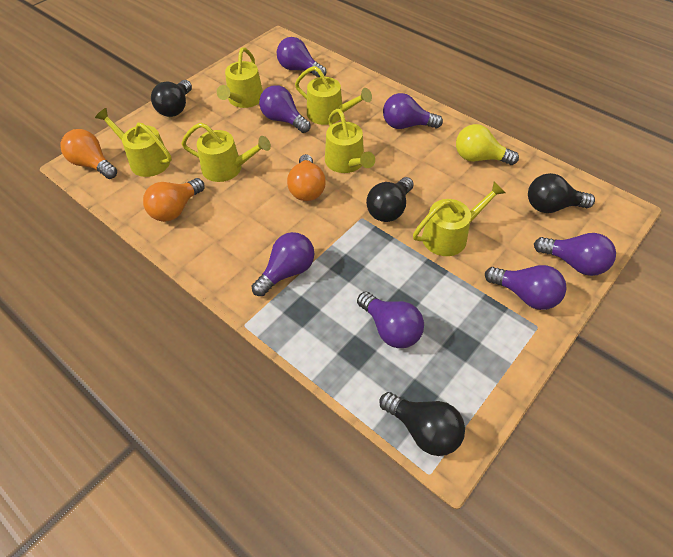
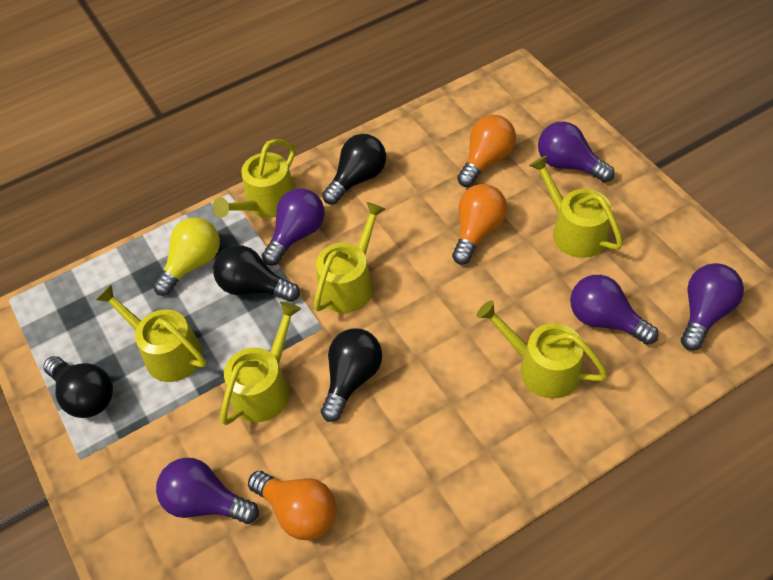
purple light bulb: [252,232,314,296] [259,85,311,133] [277,37,326,77] [357,292,424,348] [383,93,443,129] [485,265,567,310] [534,233,616,276] = 7 -> [156,458,259,524] [262,188,325,266] [538,122,615,182] [570,275,658,345] [681,263,744,351] = 5

